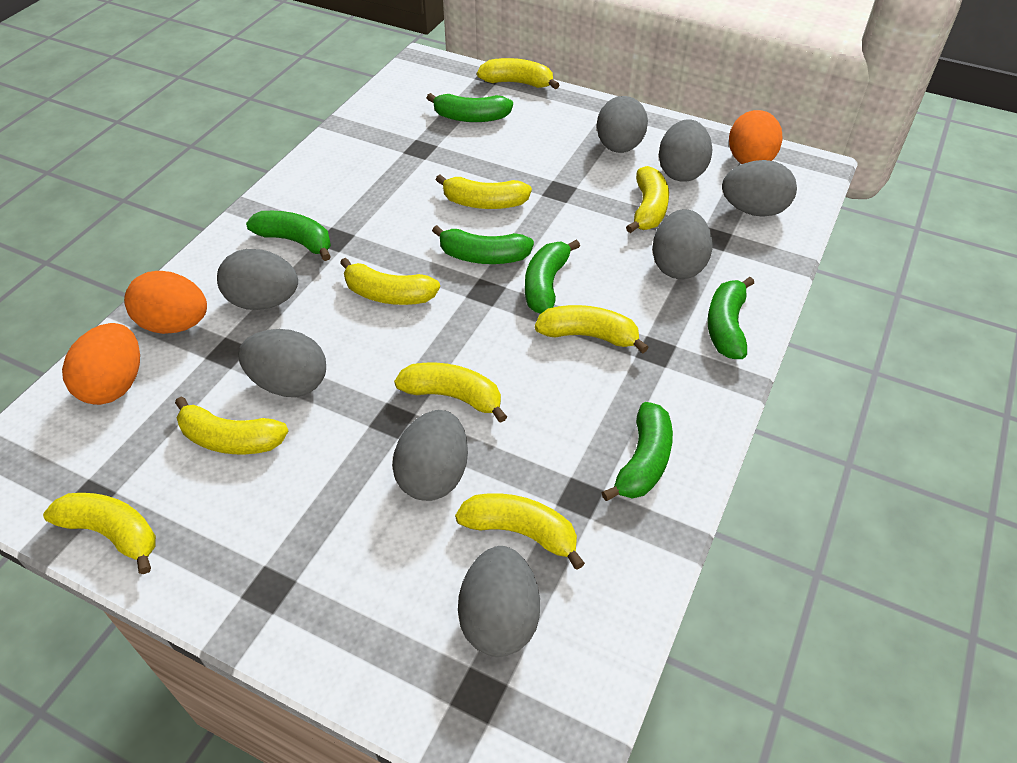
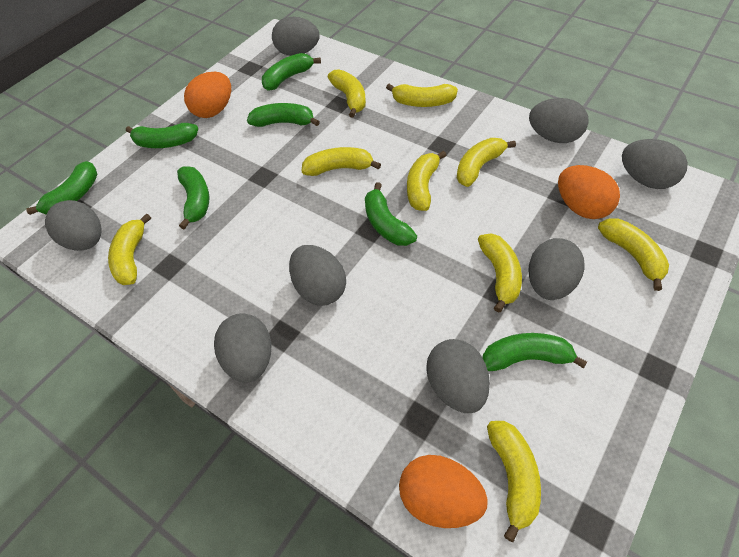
green banana: [246,211,331,261] [427,93,513,122] [432,225,534,264] [525,239,580,314] [602,402,673,501] [707,277,754,359] = 6 -> [26,161,97,215] [126,123,198,148] [177,166,210,230] [247,103,320,127] [262,53,321,91] [365,182,417,246] [482,333,587,371] = 7

